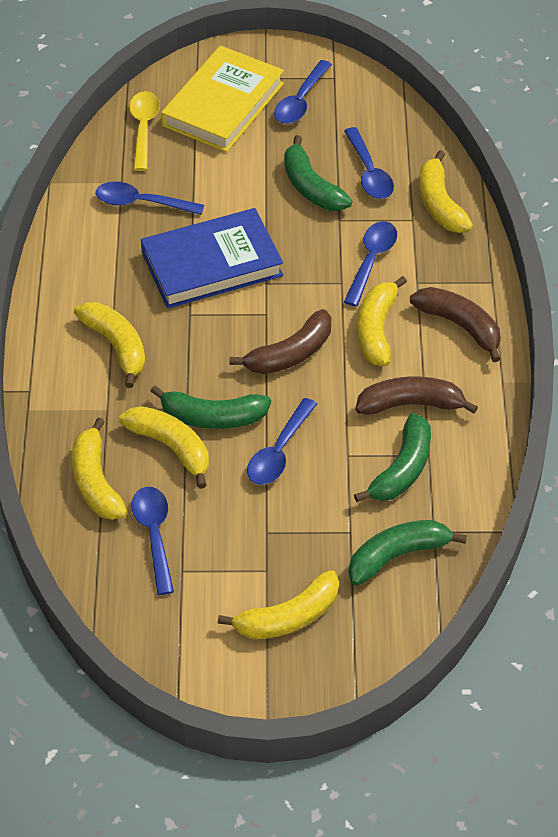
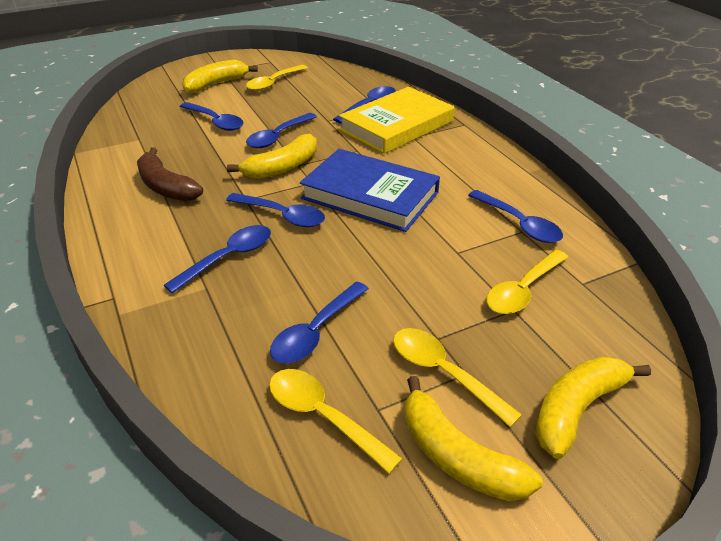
blue spoon: [96,181,204,215] [131,487,174,595] [247,398,317,485] [274,60,332,124] [344,127,394,199] [344,221,397,306] = 6 -> [163,225,271,294] [180,102,243,131] [226,193,325,227] [246,113,317,148] [270,281,369,363] [333,86,396,123] [468,190,563,243] = 7
brown banana: [230,309,332,374] [356,376,478,415] [410,287,501,362] = 3 -> [137,147,203,201] = 1
green banana: [150,386,271,429] [284,135,352,211] [348,520,467,585] [354,413,431,502] = 4 -> none = 0
yellow banana: [72,417,128,520] [74,302,145,388] [119,406,209,489] [218,570,339,639] [357,276,407,366] [419,150,473,233] = 6 -> [182,60,258,93] [227,134,317,179] [405,376,542,501] [535,356,651,459] = 4
yellow spoon: [129,91,160,171] = 1 -> [246,65,308,91] [269,369,403,474] [393,328,522,427] [486,250,568,314] = 4

